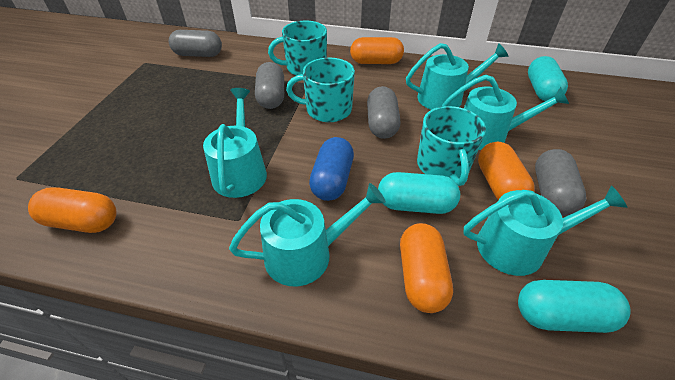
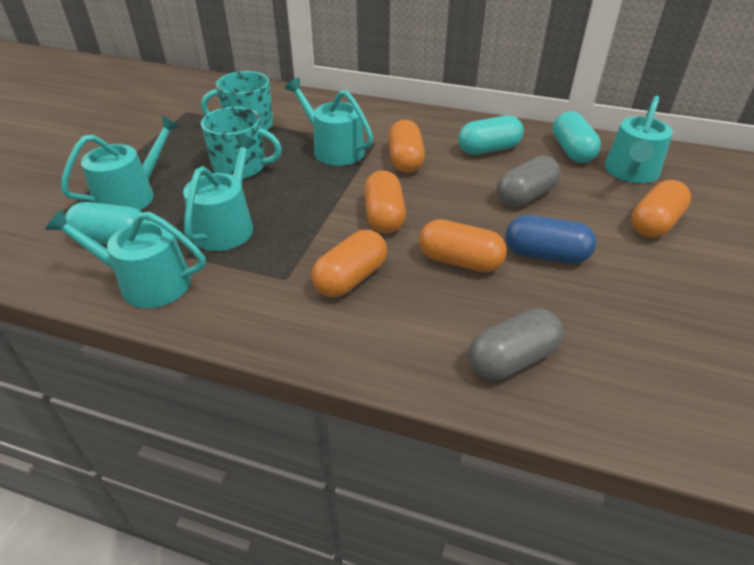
grey capsule: [169,30,222,57] [255,62,284,109] [367,86,400,139] [535,149,586,216] = 4 -> [469,308,563,380] [497,156,561,207] = 2
orange capsule: [28,187,117,233] [350,37,404,64] [400,223,453,313] [478,142,535,200] = 4 -> [312,230,387,297] [364,170,406,233] [388,120,425,173] [419,219,507,272] [631,180,691,238] = 5
turquoise mug: [268,21,327,76] [286,57,355,122] [417,106,486,186] = 3 -> [201,71,273,131] [201,107,282,179] = 2

